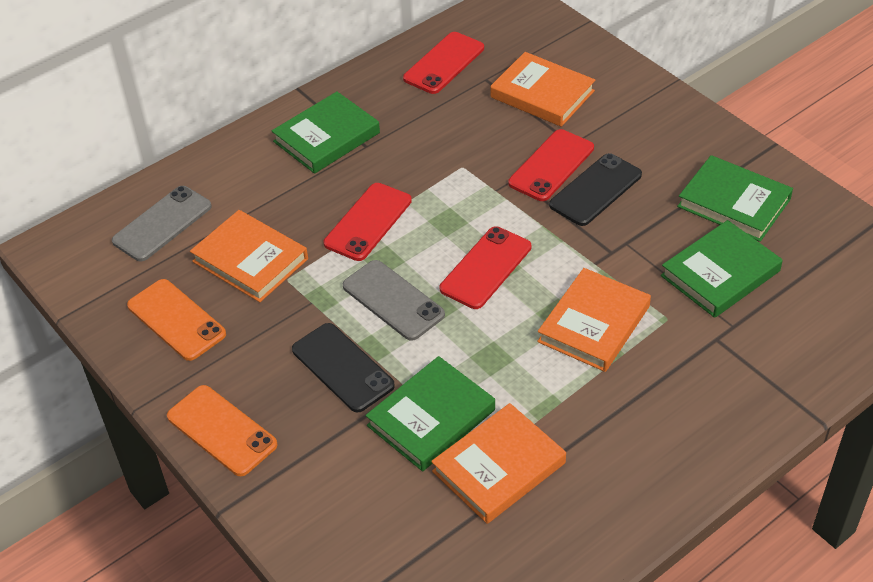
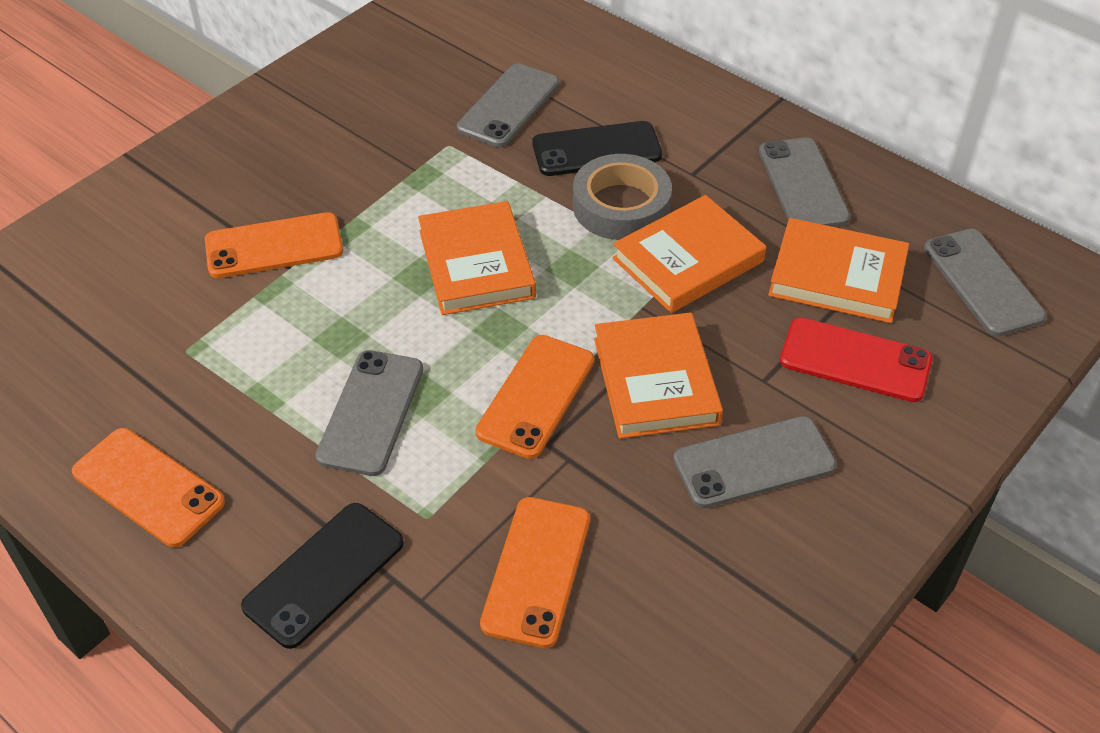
green book: [272,91,380,174] [365,356,495,471] [661,220,783,318] [677,155,793,242] = 4 -> none = 0
grey phone: [112,186,212,261] [343,260,445,341] = 2 -> [315,350,423,476] [457,63,559,147] [673,416,836,508] [759,138,850,227] [924,229,1046,336] = 5
grey tape: none = 0 -> [573,154,672,240] = 1
orange phone: [127,279,226,361] [167,385,278,476] = 2 -> [72,428,225,547] [205,212,343,278] [475,335,594,459] [480,497,590,648] = 4
red phone: [324,183,412,261] [403,32,484,94] [440,226,531,309] [508,129,594,201] = 4 -> [780,318,932,402] = 1

